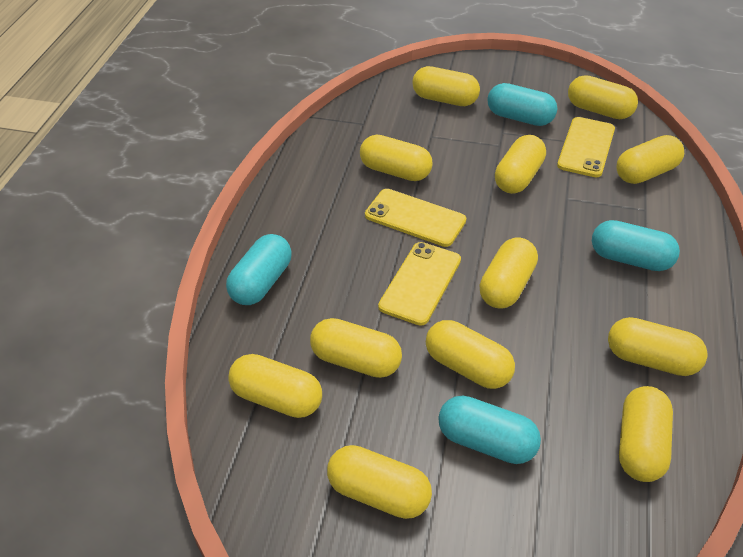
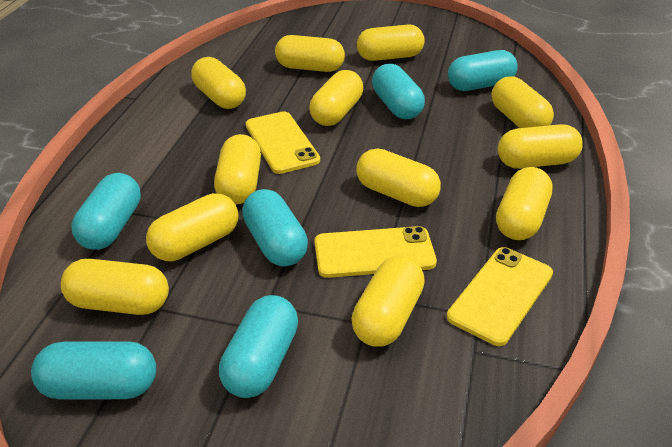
turquoise capsule: [226,234,292,305] [438,395,541,464] [487,83,557,126] [592,220,680,271] = 4 -> [31,341,156,399] [72,173,141,250] [219,295,298,398] [242,189,308,267] [372,64,425,119] [448,50,518,91] = 6

